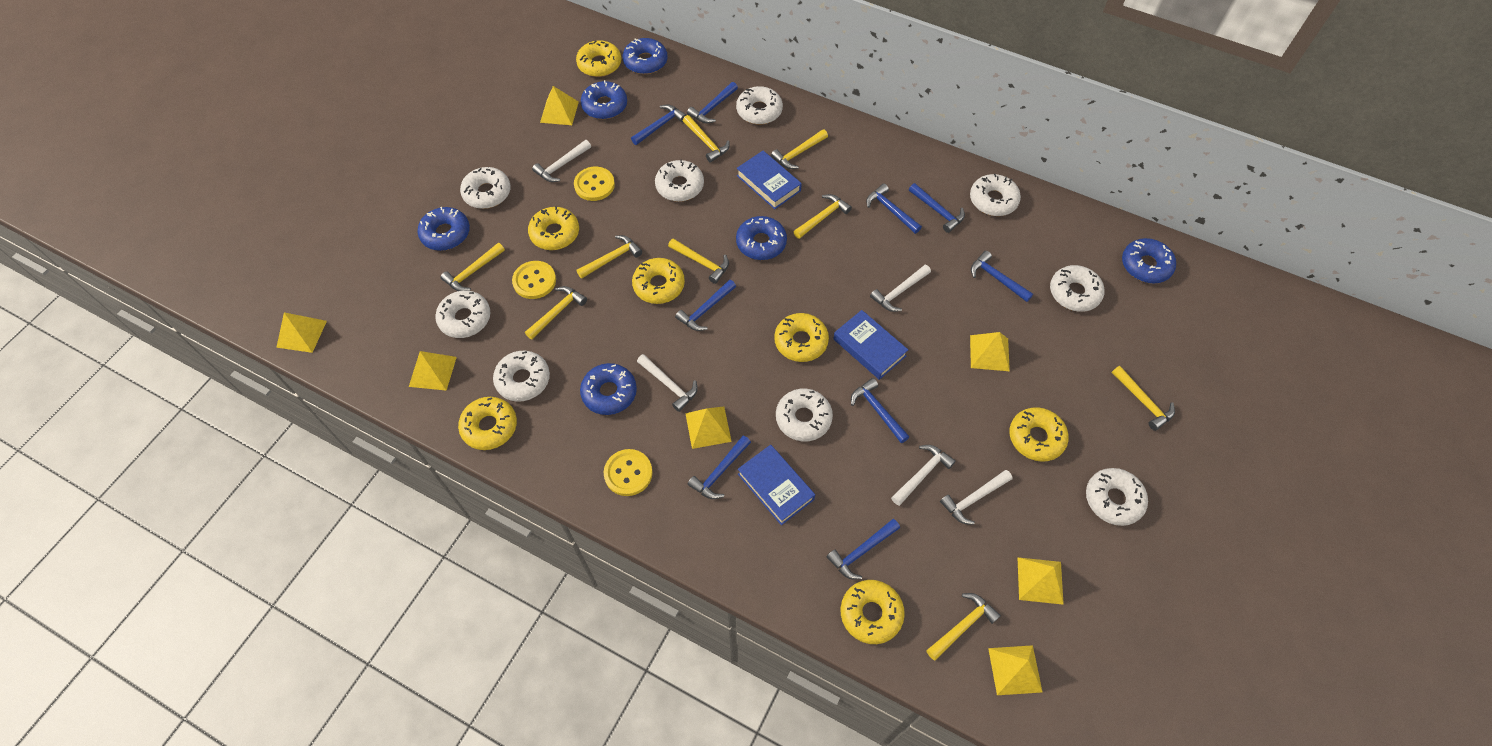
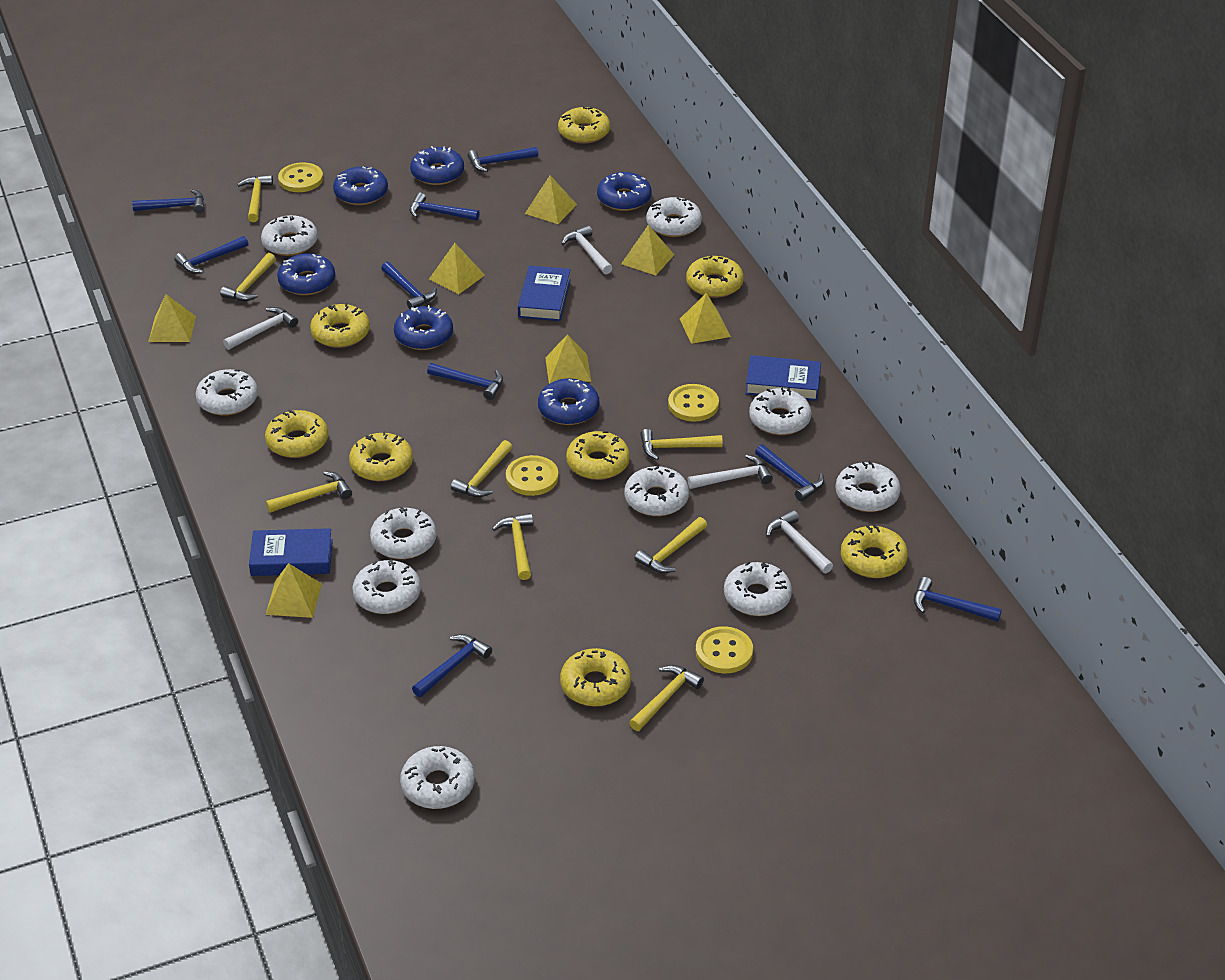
white donut: [435,290,490,338] [460,167,511,209] [493,351,550,402] [655,159,704,202] [736,86,783,125] [776,388,833,442] [970,174,1021,216] [1050,265,1105,312] [1086,468,1148,526] = 9 -> [196,369,258,416] [261,215,318,256] [352,560,421,614] [370,507,436,559] [400,746,475,809] [625,466,689,516] [646,197,702,237] [724,562,792,616] [749,388,812,435] [835,461,901,512] = 10
white hammer: [532,140,591,182] [637,354,698,412] [870,265,931,312] [891,445,956,506] [940,470,1013,525] = 5 -> [223,307,298,350] [561,225,613,274] [688,454,773,489] [766,510,833,573] = 4
yellow button: [512,261,556,299] [574,167,615,201] [604,449,653,496] = 3 -> [278,162,323,192] [506,455,559,496] [668,384,719,422] [696,626,753,674] = 4
yellow donut: [458,397,517,450] [528,206,579,250] [576,40,621,77] [632,258,685,304] [774,313,829,362] [841,580,905,644] [1009,407,1069,462] = 7 -> [265,409,328,458] [310,303,370,348] [349,431,413,481] [558,107,610,144] [560,648,631,707] [566,431,630,480] [686,255,744,298] [841,524,908,578] = 8
yellow hammer: [441,243,505,291] [525,286,587,339] [576,235,642,279] [668,238,729,284] [683,115,730,163] [771,129,828,169] [794,194,852,239] [926,593,1001,660] [1112,366,1175,431] = 9 -> [220,253,276,301] [237,175,273,222] [266,471,352,513] [451,440,512,497] [492,513,533,580] [629,665,704,731] [634,517,707,573] [640,429,723,460] = 8

